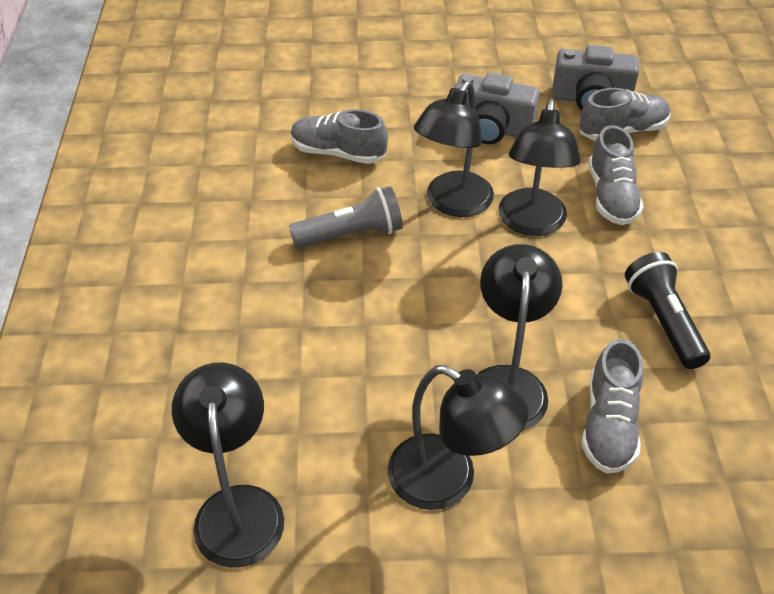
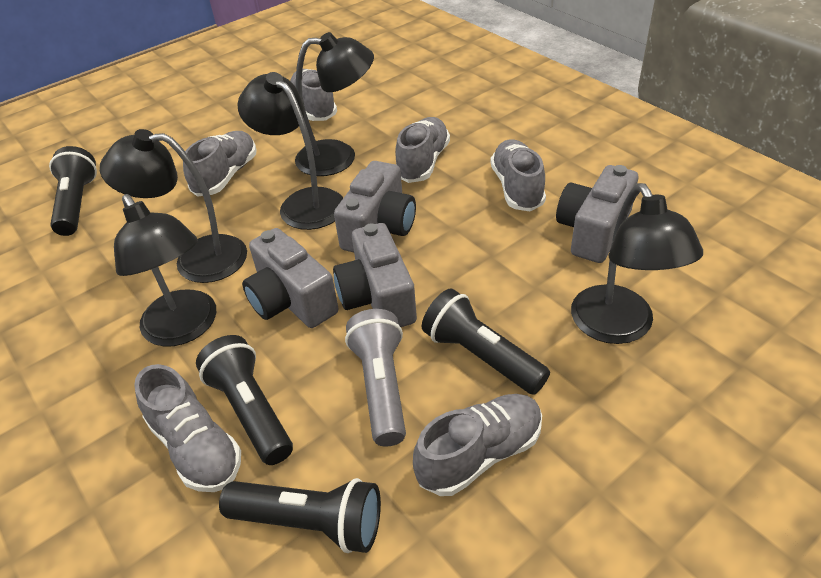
black flashlight: [625,252,710,369] = 1 -> [49,146,97,236] [196,335,293,465] [219,478,381,553] [422,288,550,395] = 4
grey camera: [455,73,540,144] [552,45,639,110] = 2 -> [242,228,338,328] [333,223,417,327] [334,161,416,252] [556,165,638,263] = 4
grey shoe: [291,109,388,164] [579,88,671,141] [581,339,643,474] [588,125,644,225] = 4 -> [134,364,241,492] [183,131,257,197] [290,69,337,121] [395,117,450,183] [413,394,542,496] [490,139,546,211] = 6

